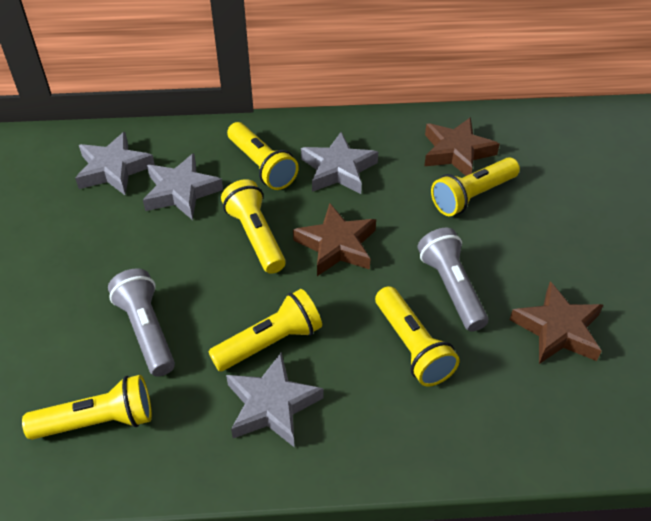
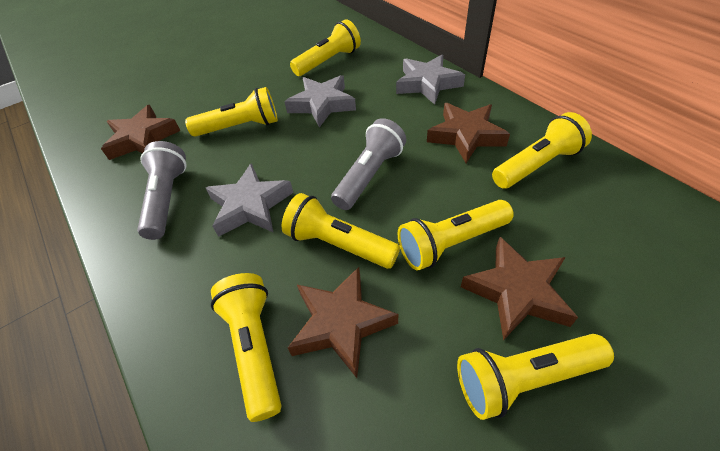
brown star: [293,203,376,276] [424,117,500,176] [510,281,603,364] = 3 -> [101,105,181,160] [288,267,398,378] [427,103,510,163] [461,237,578,340] = 4
grey star: [75,132,155,195] [143,153,223,220] [226,352,323,448] [301,132,378,194] = 4 -> [206,163,294,237] [284,75,356,127] [396,55,465,105] = 3
yellow flashlight: [22,375,152,440] [208,289,322,372] [221,179,286,274] [227,122,299,190] [375,286,460,386] [431,157,520,216] = 6 -> [185,87,278,137] [211,273,282,422] [281,193,400,269] [290,19,361,76] [398,200,514,271] [457,334,614,420] [492,112,592,189] = 7

